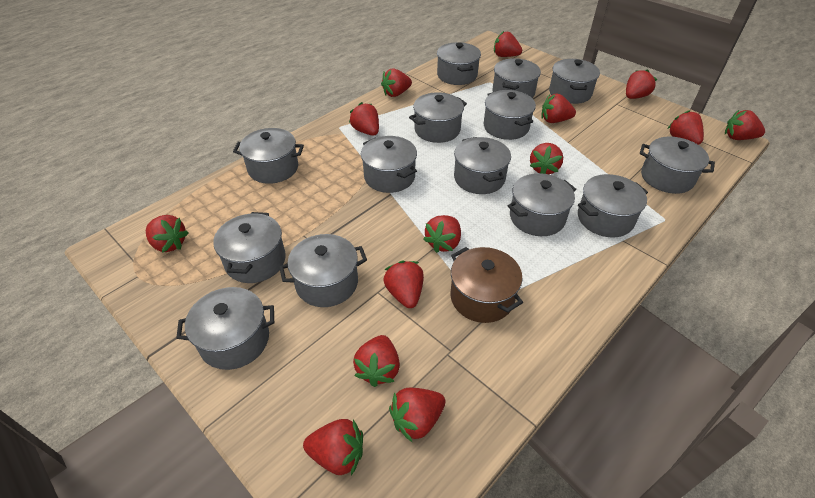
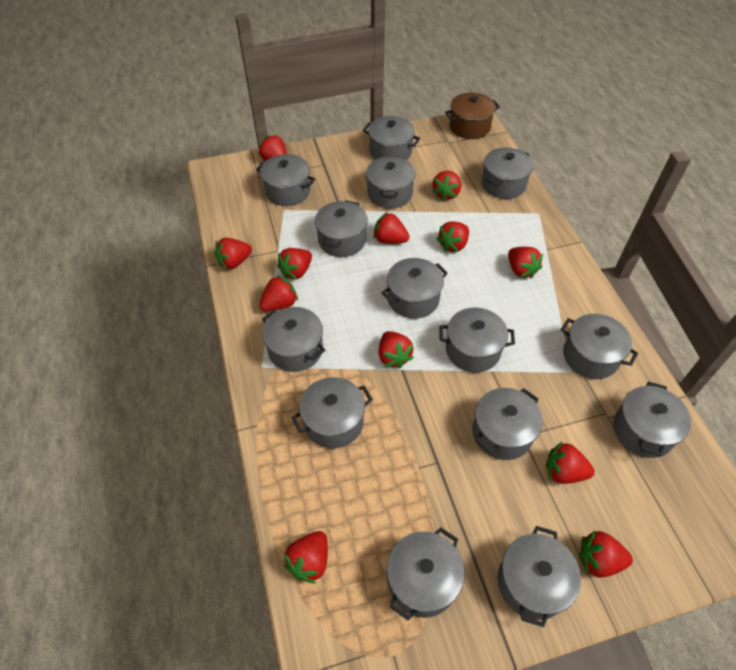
red strawberry: [146,215,189,253] [303,419,363,475] [349,102,379,136] [353,335,400,387] [381,69,412,97] [383,260,424,308] [389,388,446,442] [423,215,461,253] [494,31,522,57] [530,143,563,174] [541,94,576,123] [626,69,657,99] [668,110,704,145] [725,110,765,140] = 14 -> [215,238,252,269] [258,135,287,161] [259,275,298,312] [277,248,312,280] [283,531,328,583] [374,212,409,244] [379,331,414,369] [432,171,461,201] [437,221,469,252] [508,247,543,279] [546,442,595,484] [579,531,633,578] = 12

